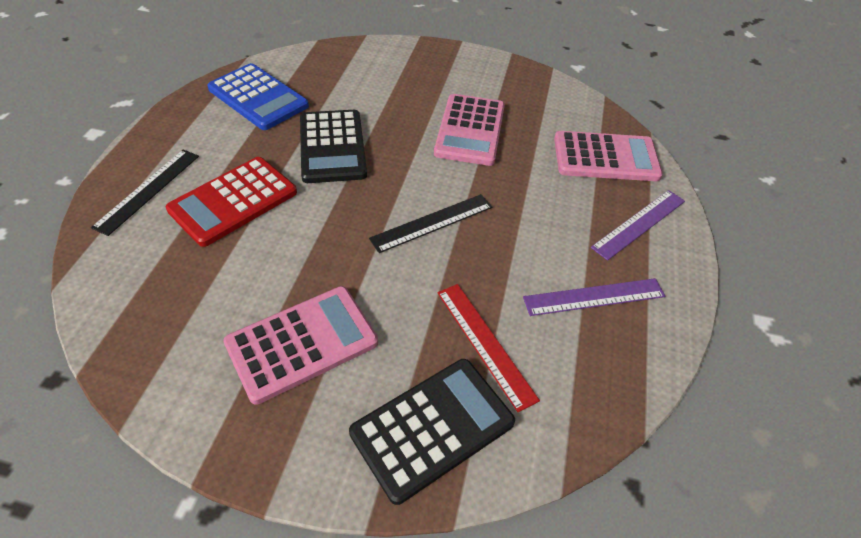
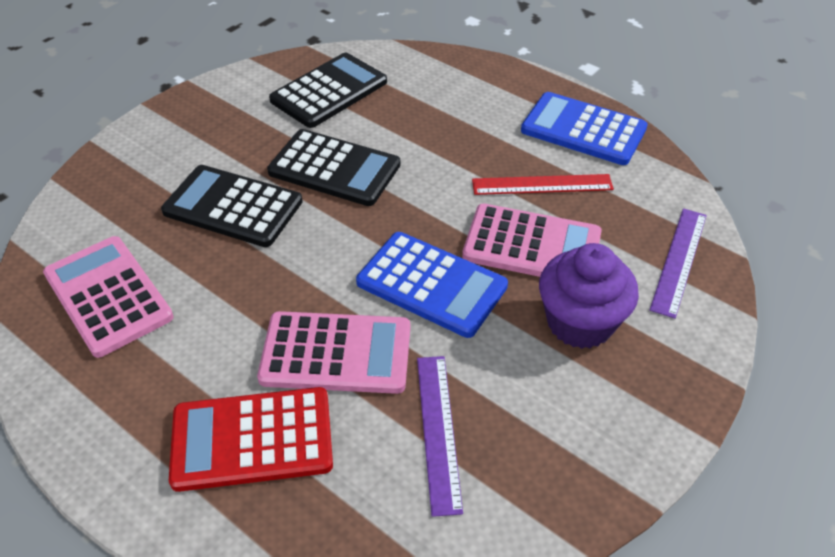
black calculator: [300,110,367,183] [349,359,515,505] = 2 -> [161,165,303,247] [267,129,401,206] [269,53,387,128] = 3
black ruler: [91,150,199,236] [369,194,492,253] = 2 -> none = 0
blue calculator: [207,63,309,130] = 1 -> [356,232,508,338] [521,92,648,165] = 2
purple cupcake: none = 0 -> [539,243,639,349] = 1

